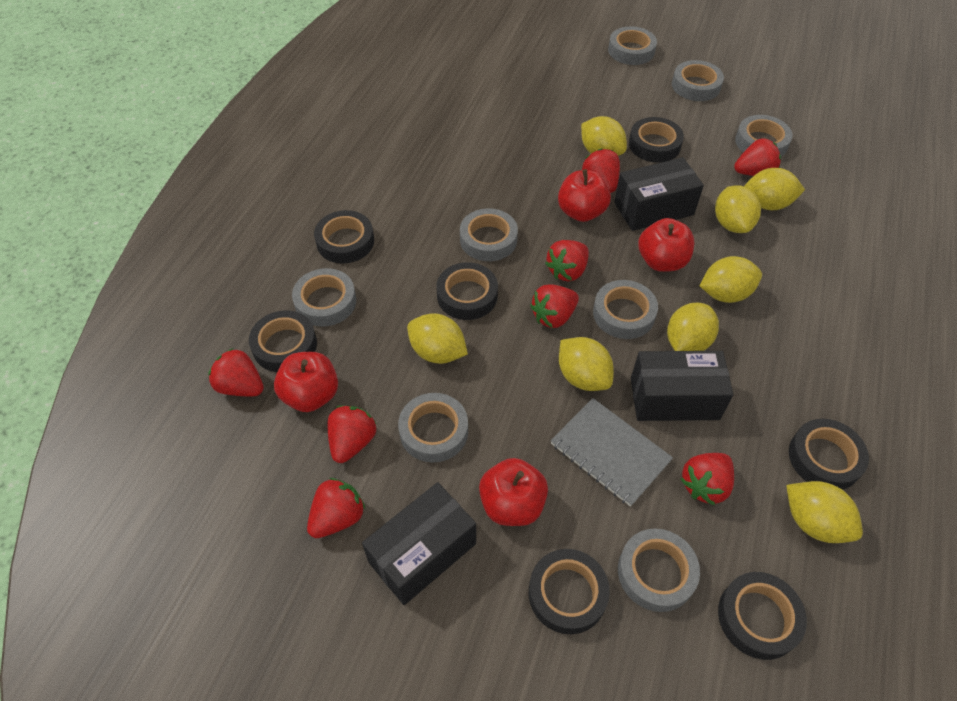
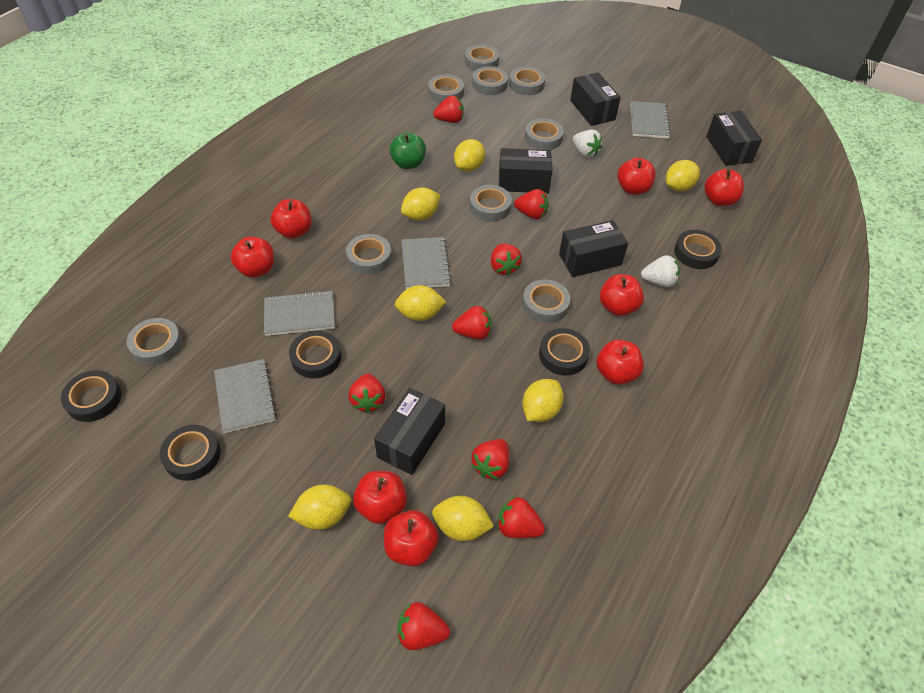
black box: [362,482,476,605] [614,157,704,231] [631,351,733,421] = 3 -> [374,388,445,475] [499,148,553,193] [559,220,628,277] [570,72,621,126] [706,111,762,166] = 5
black tape: [249,310,317,372] [314,210,374,264] [436,262,498,320] [529,549,610,634] [629,117,684,163] [718,572,807,660] [789,419,869,490] = 7 -> [61,370,122,422] [160,425,221,481] [289,331,341,378] [539,328,590,376] [674,230,722,269] = 5
green apple: none = 0 -> [389,132,426,169] = 1
grey notebook: [551,398,673,507] = 1 -> [214,359,276,433] [264,290,335,336] [401,237,451,289] [630,101,671,139] = 4
grey tape: [292,268,356,327] [398,393,468,463] [460,208,518,261] [593,280,658,339] [608,26,657,65] [618,529,700,612] [672,60,724,101] [735,115,793,157] = 8 -> [127,318,182,365] [346,234,392,274] [428,74,464,103] [465,45,499,71] [470,185,512,222] [472,66,508,95] [509,67,545,95] [522,280,570,323] [525,118,564,150] = 9
red apple: [274,352,338,412] [479,458,548,526] [558,169,611,222] [638,218,694,272] = 4 -> [231,237,274,278] [270,199,312,239] [353,471,407,524] [384,510,439,567] [596,340,644,385] [600,274,644,316] [617,157,656,195] [704,169,744,206] = 8
white strawberry: none = 0 -> [573,130,602,158] [641,255,680,287] = 2
yellow lemon: [407,313,468,364] [559,337,614,391] [581,116,627,156] [667,302,719,351] [700,256,762,303] [715,185,761,233] [744,168,805,210] [786,481,863,543] = 8 -> [288,485,351,530] [395,285,446,321] [401,187,441,220] [432,496,494,541] [454,139,485,171] [522,379,564,422] [666,160,700,192] = 7

